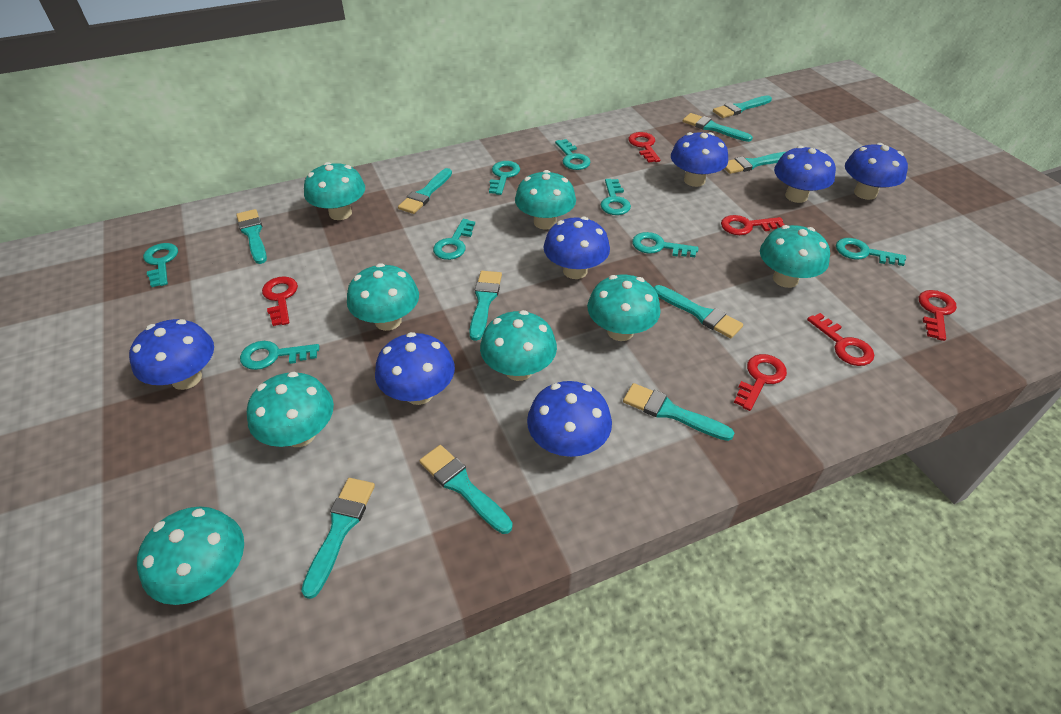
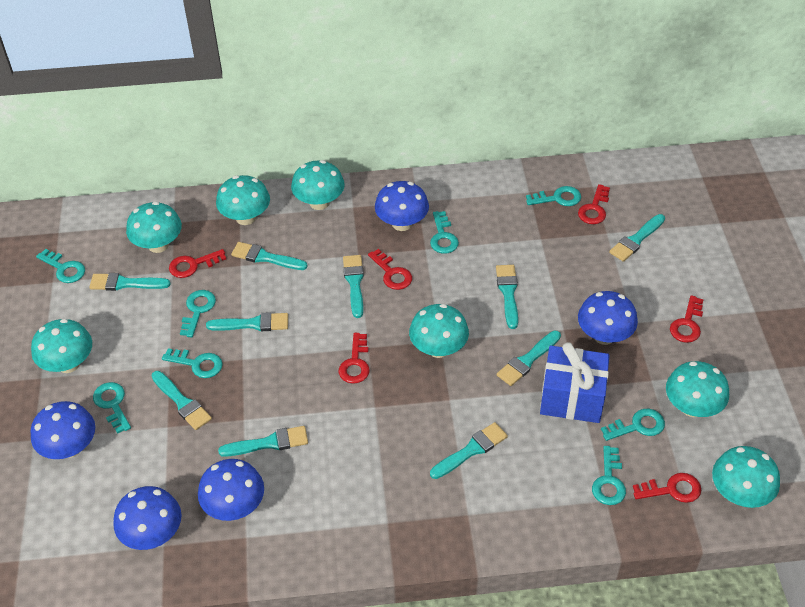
blue gift: none = 0 -> [540,342,610,423] = 1
blue mushroom: [129,319,214,390] [375,332,455,405] [527,381,612,457] [543,217,610,279] [671,132,728,187] [774,146,836,203] [845,143,908,200] = 7 -> [30,401,95,459] [113,486,182,550] [198,459,264,521] [375,181,429,231] [578,291,638,345] = 5
turquoise mushroom: [137,506,244,605] [247,372,334,447] [304,162,365,220] [347,263,419,331] [480,310,557,381] [515,170,576,230] [587,275,661,341] [760,225,830,288] = 8 -> [31,319,92,373] [126,202,182,253] [216,175,270,225] [291,160,345,210] [409,304,469,358] [666,361,729,417] [712,446,780,508] = 7

